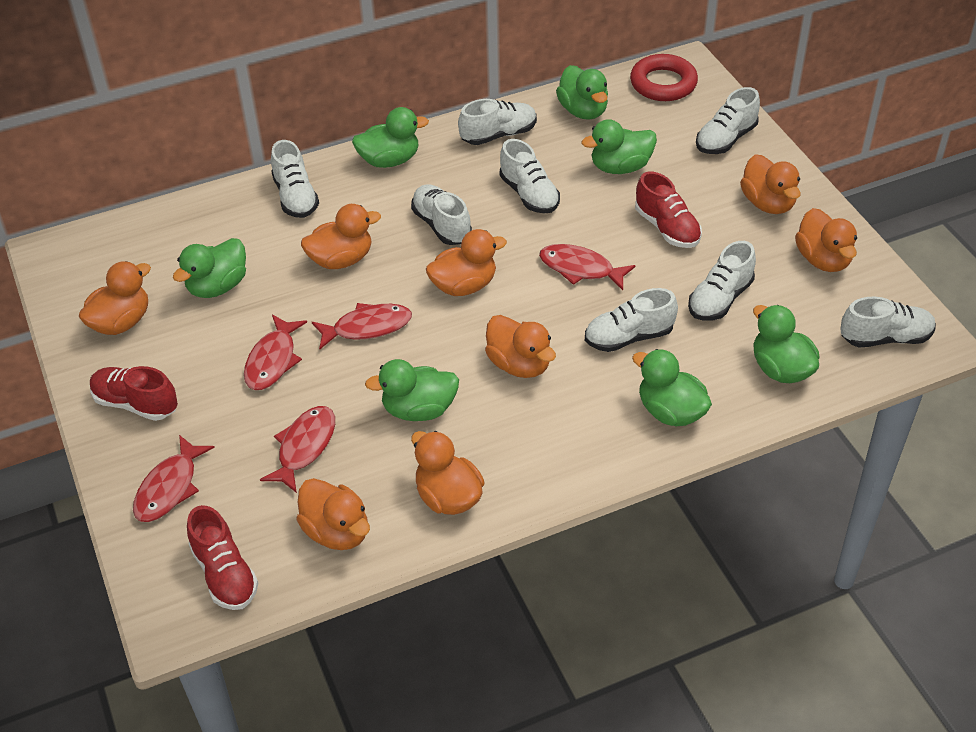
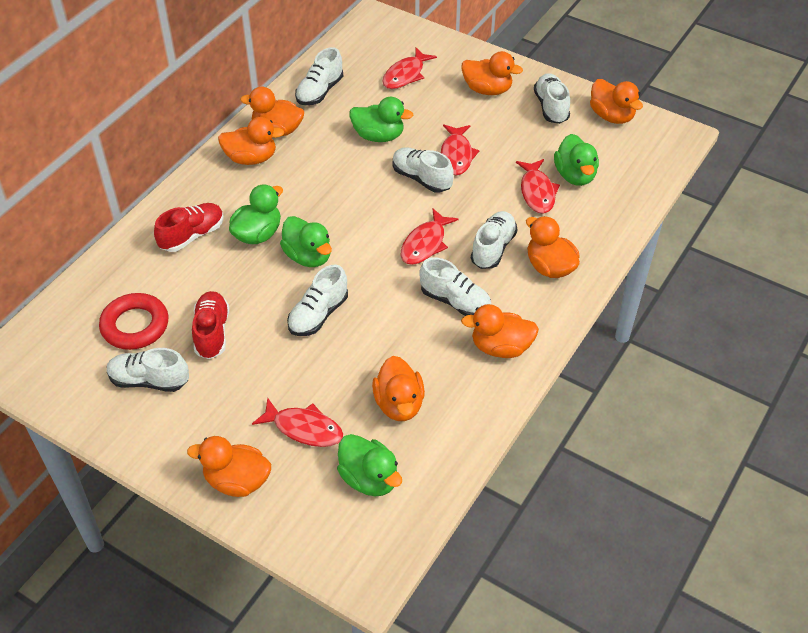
green duck: [173,238,246,298] [352,107,429,168] [365,359,459,421] [556,65,608,120] [581,119,657,174] [632,349,712,426] [753,305,819,383] = 7 -> [229,184,283,244] [280,216,332,267] [337,434,402,497] [350,97,413,142] [554,134,599,186] = 5
red shoe: [90,366,178,421] [187,505,259,610] [635,171,702,248] = 3 -> [154,203,224,252] [192,291,229,359] = 2
white shoe: [271,140,319,218] [411,184,472,245] [458,99,537,145] [500,139,560,213] [585,288,678,352] [688,241,756,320] [696,87,760,154] [841,297,936,347] = 8 -> [107,348,189,392] [287,265,348,336] [295,47,343,105] [393,147,454,193] [419,257,492,316] [471,211,517,269] [534,73,570,124] = 7

